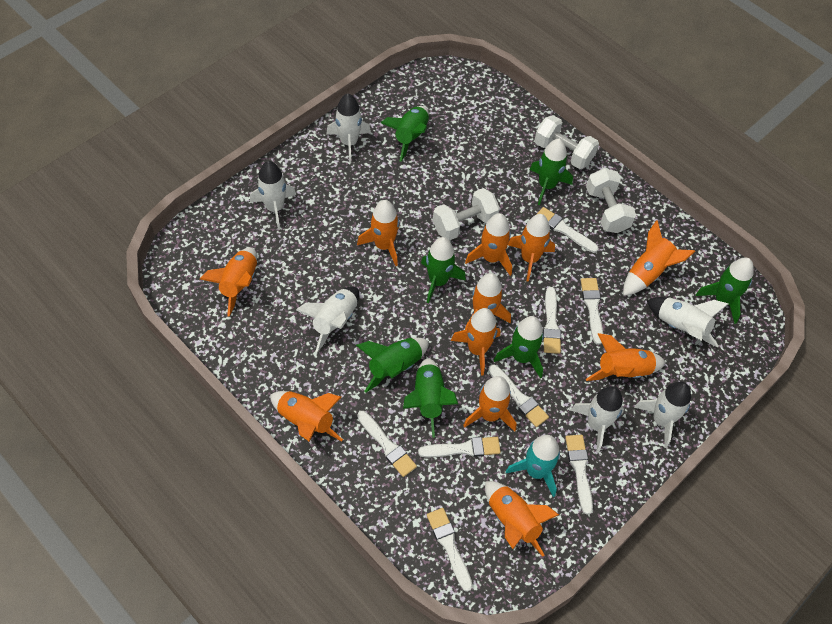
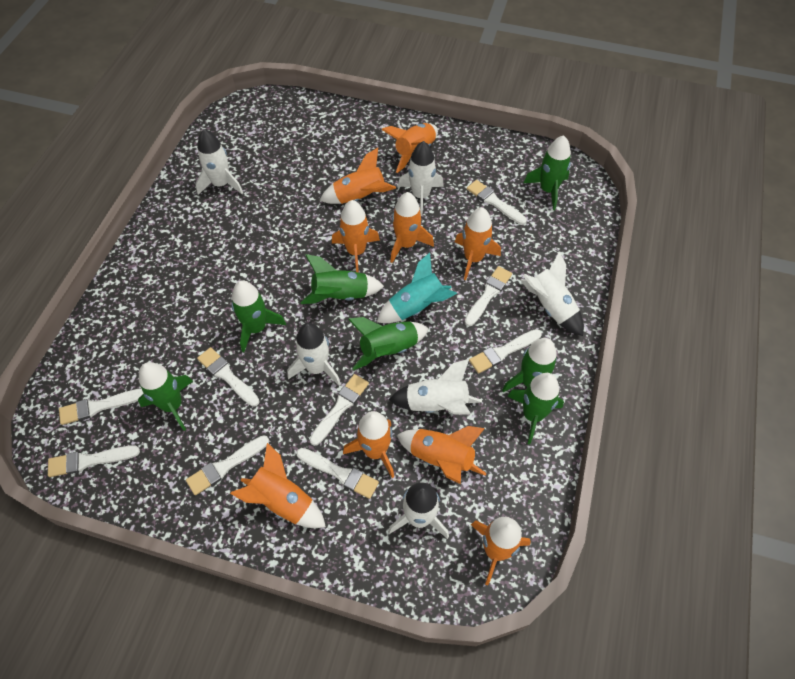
orange rocket: [200,248,257,317] [270,391,343,442] [357,200,399,266] [451,308,500,376] [463,376,516,432] [465,213,512,276] [465,273,511,330] [485,481,559,557] [508,214,555,282] [586,333,666,381] [623,220,695,296] = 11 -> [230,443,326,528] [320,148,396,204] [332,200,380,273] [343,411,394,478] [381,123,438,173] [390,192,434,263] [397,426,487,484] [455,207,501,280] [471,517,531,586] = 9
white brush: [357,411,417,477] [418,437,501,457] [427,508,473,592] [488,364,549,427] [536,207,599,253] [543,287,561,354] [565,435,593,515] [581,278,603,345] = 8 -> [48,446,140,477] [59,389,143,425] [186,435,269,495] [197,347,259,407] [296,448,379,499] [310,374,369,446] [465,266,512,326] [467,180,527,225] [469,329,542,374] = 9
white dumbbell: [433,188,500,241] [534,115,599,169] [586,168,636,233] = 3 -> none = 0

